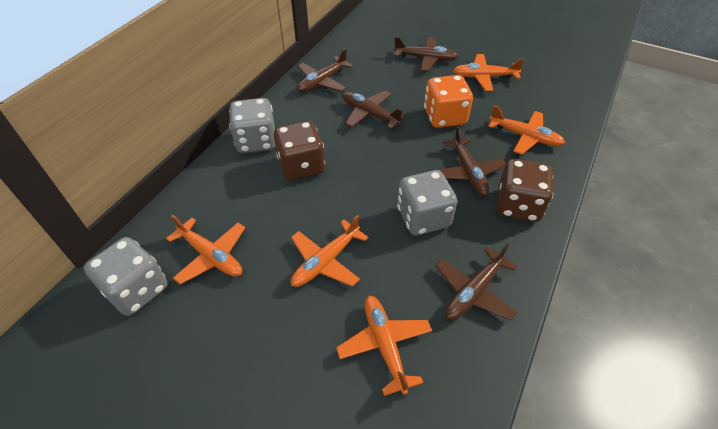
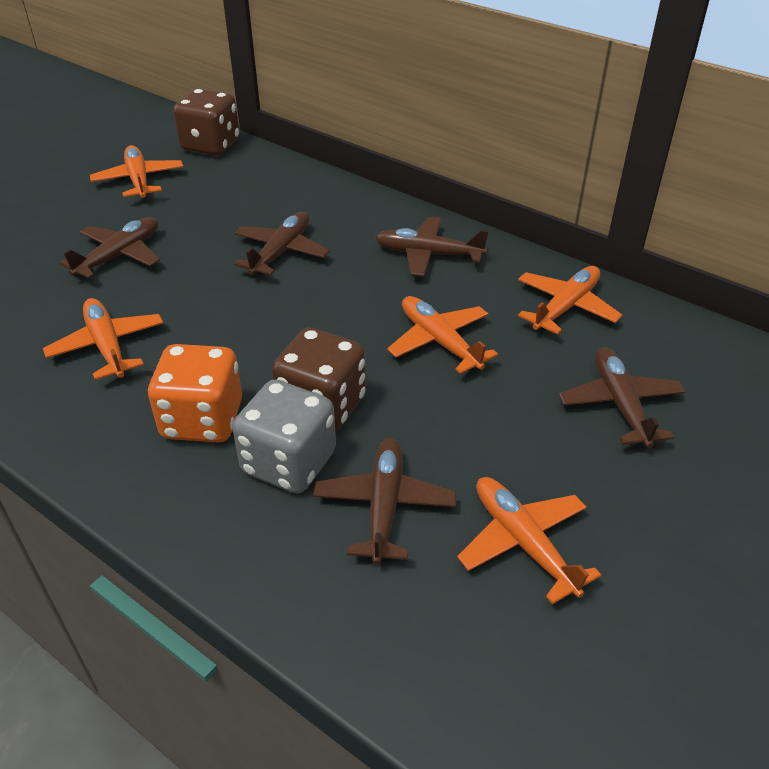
grey dice: [84,237,167,316] [229,98,275,153] [397,170,457,236] = 3 -> [232,380,336,494] = 1

